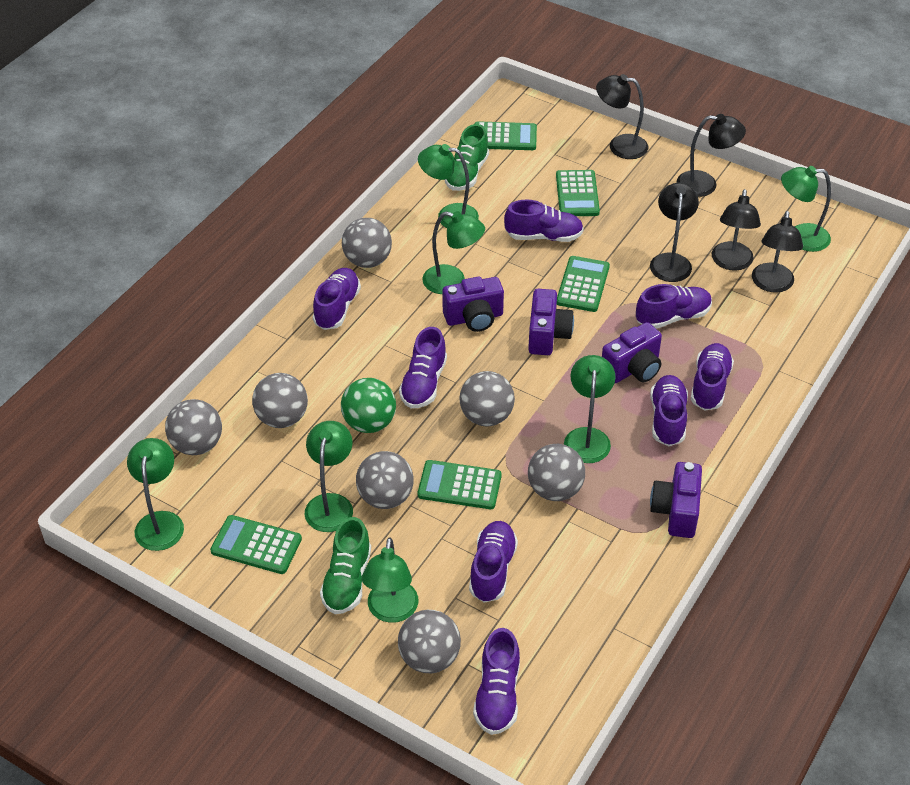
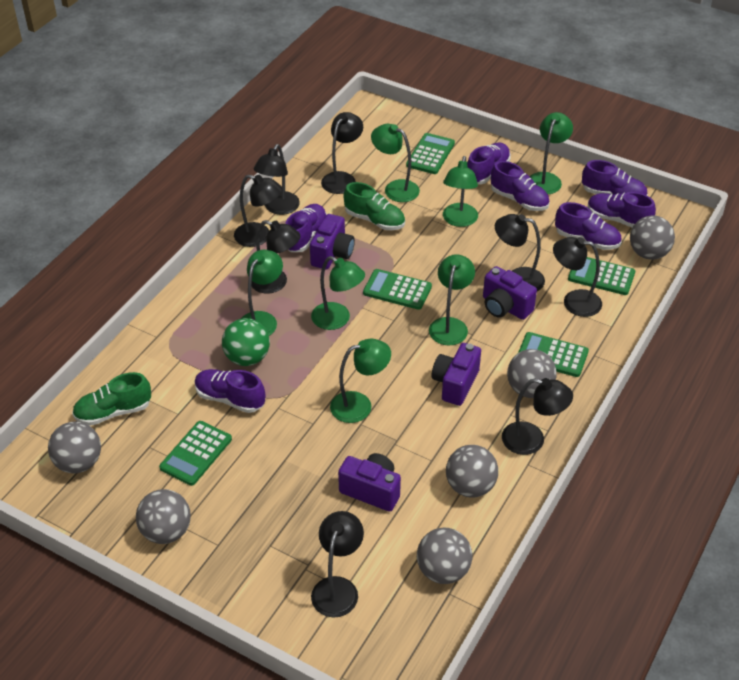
black lamp: [596,74,648,159] [650,183,699,282] [677,114,746,197] [712,189,761,271] [752,211,803,293] = 5 -> [234,175,283,247] [252,220,300,293] [254,144,300,215] [311,511,364,618] [321,112,363,194] [495,214,545,291] [502,378,573,455] [553,237,602,317] = 8
grey ball: [165,399,222,455] [252,373,308,428] [342,218,392,268] [356,451,414,509] [398,610,461,673] [459,371,515,426] [528,444,585,501] = 7 -> [48,421,101,473] [136,489,191,544] [417,528,473,584] [446,445,498,498] [507,349,557,398] [630,215,675,260] = 6
purple shoe: [313,268,361,330] [399,327,447,408] [469,521,518,603] [473,628,520,735] [504,200,584,242] [636,284,712,329] [650,375,688,446] [691,343,734,410] = 8 -> [195,369,265,413] [285,204,327,252] [467,143,511,184] [491,161,550,211] [555,202,621,250] [582,160,648,196] [588,192,656,228] = 7

